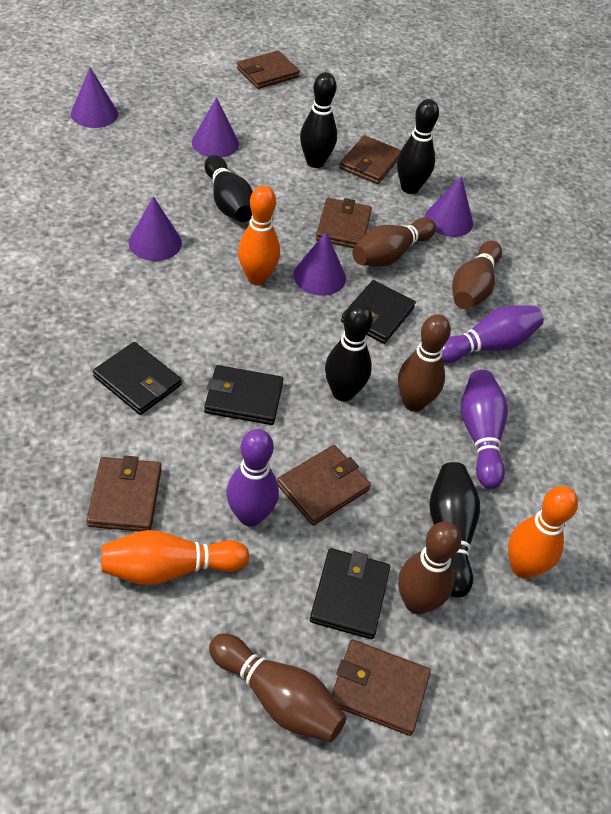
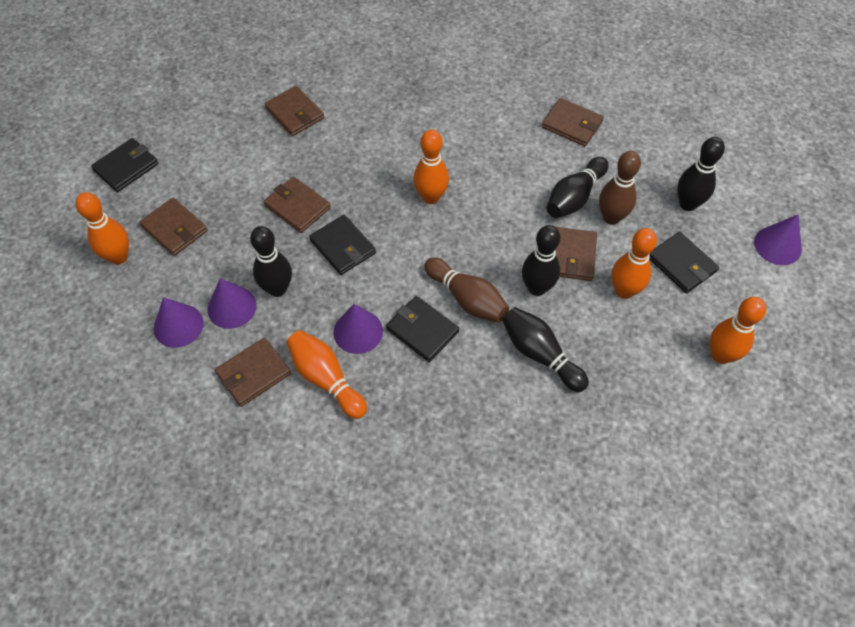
brown bowling pin: [209,633,347,742] [352,217,436,267] [398,314,451,412] [398,521,461,614] [452,241,502,309] = 5 -> [424,257,509,322] [599,151,641,225] = 2
orange bowling pin: [101,530,249,585] [238,186,280,285] [508,486,578,579] = 3 -> [76,192,129,265] [287,330,367,419] [414,129,449,204] [612,228,657,299] [710,297,766,364] = 5
purple bowling pin: [227,429,279,527] [442,305,544,363] [461,370,508,489] = 3 -> none = 0
purple cone: [71,68,118,128] [129,196,182,261] [192,97,239,157] [293,232,346,296] [425,176,473,237] = 5 -> [154,297,204,348] [208,278,257,329] [333,304,383,354] [754,215,802,265] = 4

